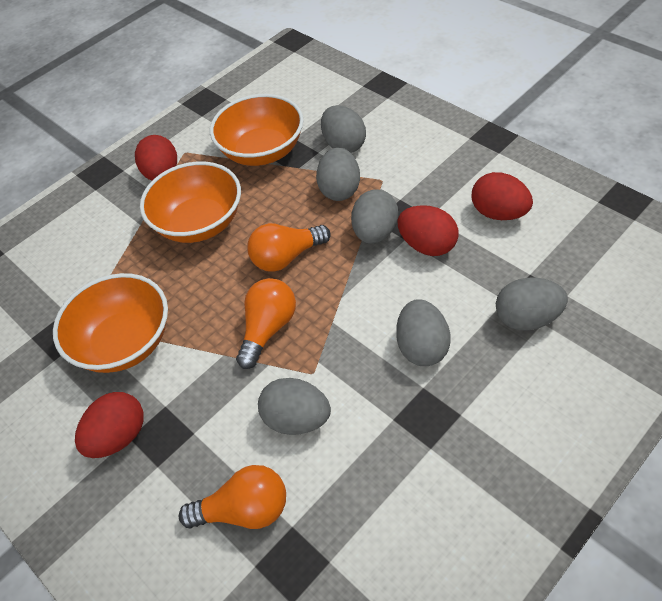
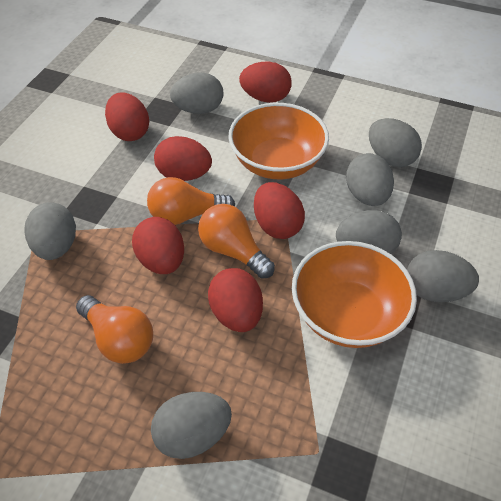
grey egg: [258,378,331,435] [316,147,360,201] [321,105,366,153] [351,190,398,243] [396,299,450,366] [496,278,568,330] = 6 -> [25,202,76,260] [151,392,232,459] [170,72,223,114] [336,210,402,254] [346,153,394,206] [369,118,422,167] [407,250,479,302] = 7
orange bowl: [53,273,168,373] [140,162,241,243] [210,94,304,166] = 3 -> [228,103,329,179] [292,241,417,348] = 2
red egg: [75,392,144,458] [135,135,177,180] [398,205,458,256] [472,172,533,220] = 4 -> [105,92,149,141] [132,217,184,274] [154,136,212,181] [208,268,263,332] [239,62,292,103] [254,182,305,239] = 6

